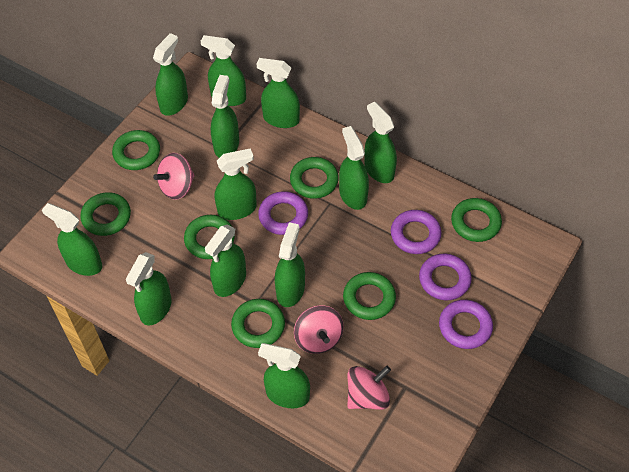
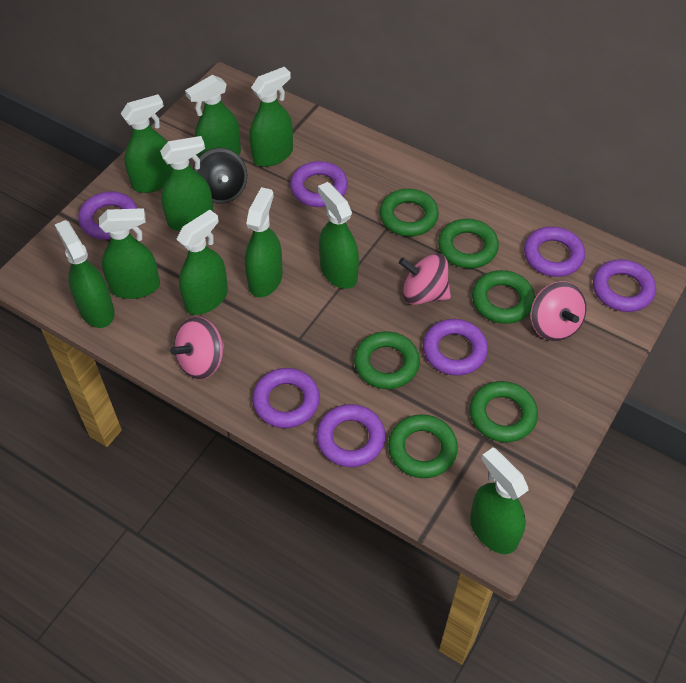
black spinning top: none = 0 -> [193,148,247,204] = 1
green ring: [80,192,131,236] [112,130,160,170] [184,215,235,259] [231,299,285,348] [290,157,339,199] [343,272,396,320] [451,198,502,242] = 7 -> [354,331,420,389] [380,189,439,236] [388,414,458,478] [438,219,499,268] [470,381,538,442] [472,270,535,324] = 6
green spray bottle: [42,203,102,276] [126,252,172,326] [153,33,188,116] [201,35,246,106] [205,225,246,297] [211,75,239,158] [215,148,257,220] [257,58,300,128] [258,343,310,408] [275,222,305,307] [339,126,369,210] [364,101,397,183] = 12 -> [55,220,115,328] [99,208,160,299] [121,94,171,193] [160,136,213,231] [176,210,228,315] [185,75,241,157] [245,187,283,297] [249,67,293,167] [318,182,359,289] [470,447,529,554] = 10
purple ring: [258,191,308,235] [391,210,441,254] [419,254,472,300] [439,300,493,349] = 4 -> [78,192,138,240] [252,368,320,428] [290,161,348,207] [316,404,386,467] [423,319,488,376] [524,227,585,277] [593,259,656,312] = 7

